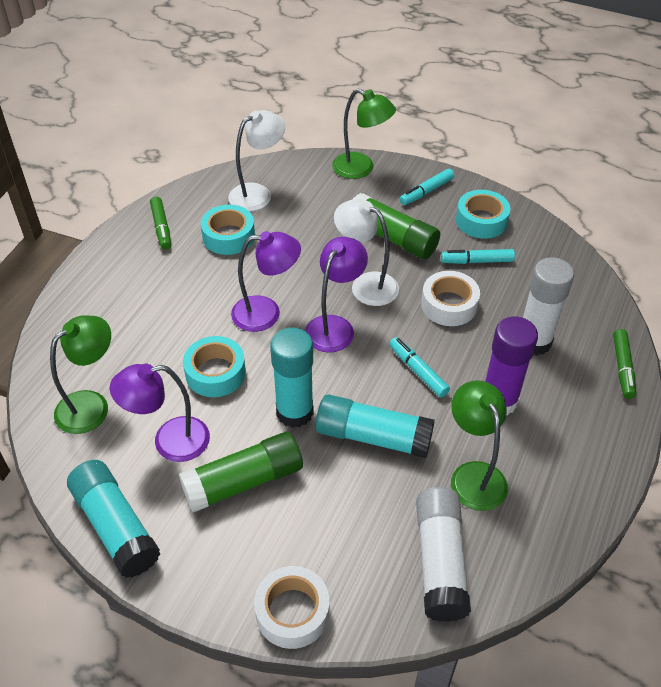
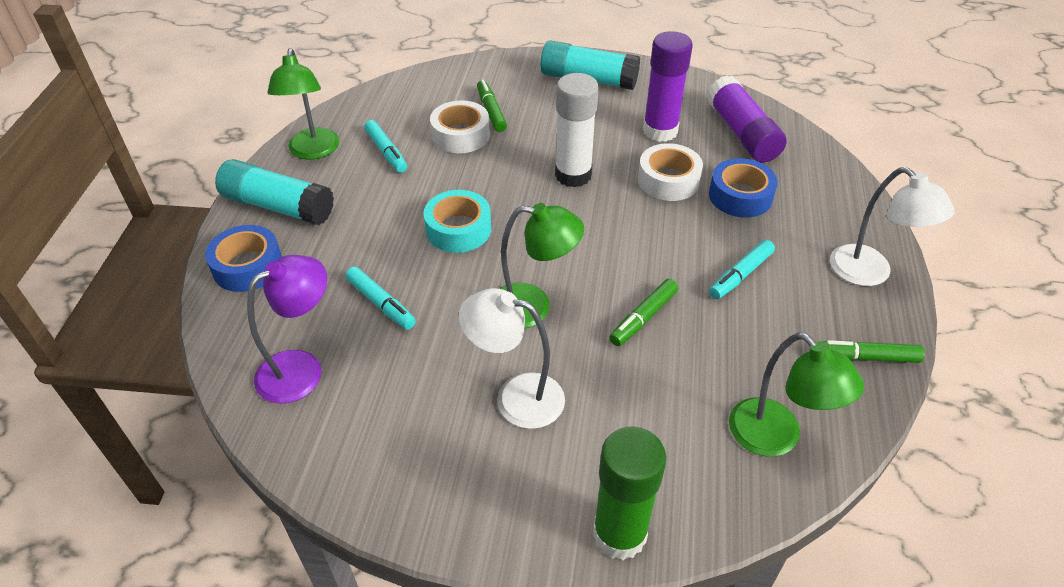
blue tape: none = 0 -> [205,225,282,292] [709,158,778,218] = 2
green glue stick: [179,432,303,513] [353,193,440,259] = 2 -> [593,426,667,560] = 1
green marker: [150,196,171,250] [613,329,636,399] = 2 -> [477,80,507,132] [609,279,678,346] [823,340,925,363] = 3
purple glue stick: [485,316,538,415] = 1 -> [643,31,693,142] [707,76,787,163] = 2
purple lamp: [110,364,210,462] [231,231,301,332] [305,237,368,353] = 3 -> [247,255,327,404] = 1
turquoise glue stick: [67,460,160,578] [270,328,314,428] [316,394,435,458] = 3 -> [215,159,334,225] [540,40,640,90] = 2
turquoise tape: [183,336,246,397] [201,205,255,255] [456,190,510,239] = 3 -> [424,190,491,253] = 1
white glue stick: [416,487,471,622] [523,257,574,355] = 2 -> [555,73,599,187] = 1

